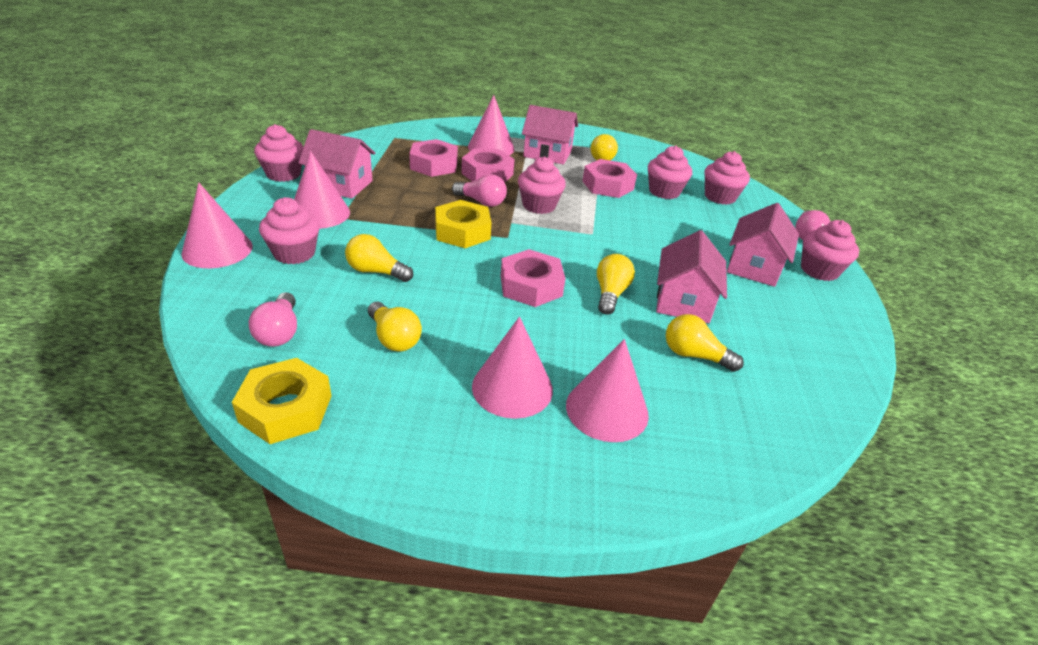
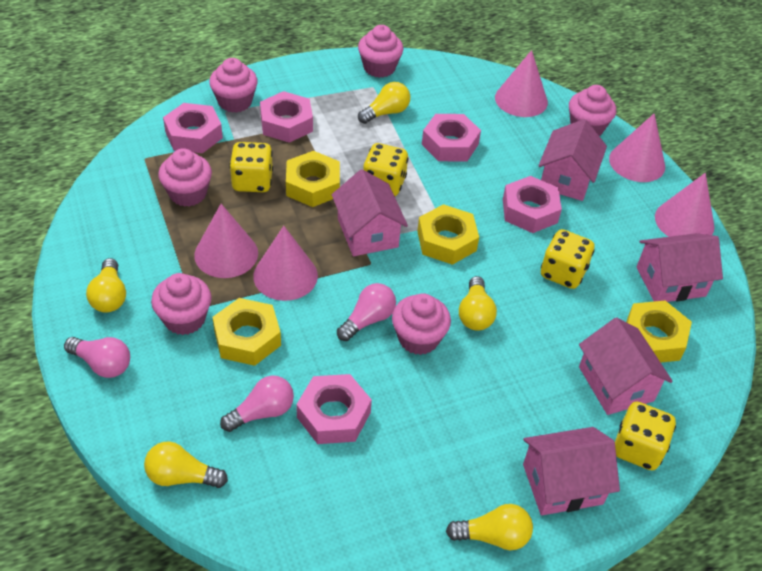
pink house: [298,129,375,199] [522,105,578,164] [656,230,727,323] [727,203,799,287] = 4 -> [332,169,408,256] [523,427,620,516] [538,119,607,201] [579,317,673,415] [636,233,723,302] = 5
pink nut: [409,139,458,177] [461,149,515,182] [500,249,565,307] [582,159,637,198] = 4 -> [163,103,223,153] [260,91,313,143] [296,374,372,444] [422,114,481,161] [503,176,562,233] = 5
yellow dice: none = 0 -> [229,142,273,192] [363,143,408,196] [541,229,595,289] [615,402,676,471] = 4
yellow nut: [232,358,332,444] [435,200,491,248] = 2 -> [212,298,281,366] [286,151,340,207] [417,204,479,265] [627,301,692,362] = 4

